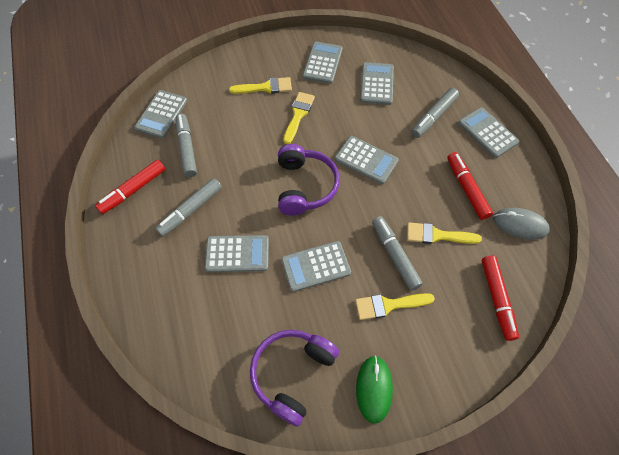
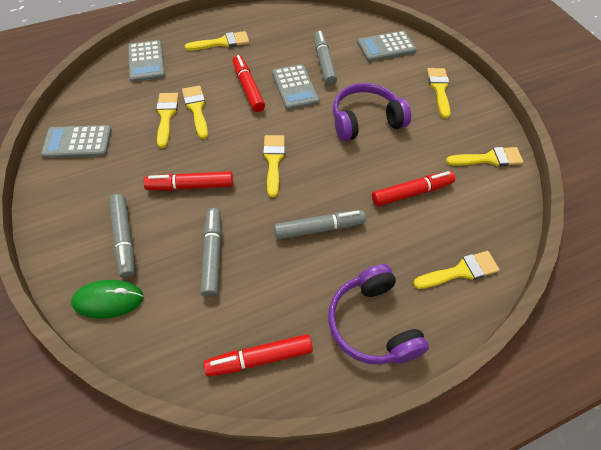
grey calculator: [134,90,187,139] [205,235,269,272] [281,241,351,292] [303,41,342,84] [335,136,399,184] [360,62,394,105] [458,107,519,158] = 7 -> [41,125,112,158] [128,40,165,82] [272,64,319,110] [357,31,417,62] = 4
grey mouse: [493,208,550,240] = 1 -> none = 0
red marker: [95,160,165,214] [447,152,493,220] [482,256,519,341] = 3 -> [143,171,233,191] [203,334,313,377] [233,55,265,112] [372,171,455,206] = 4
yellow brush: [229,77,292,94] [284,92,315,144] [355,293,435,320] [407,222,482,244] = 4 -> [156,93,179,148] [182,85,208,139] [185,31,249,51] [263,135,285,198] [413,251,500,289] [427,68,450,118] [446,147,524,167] = 7

